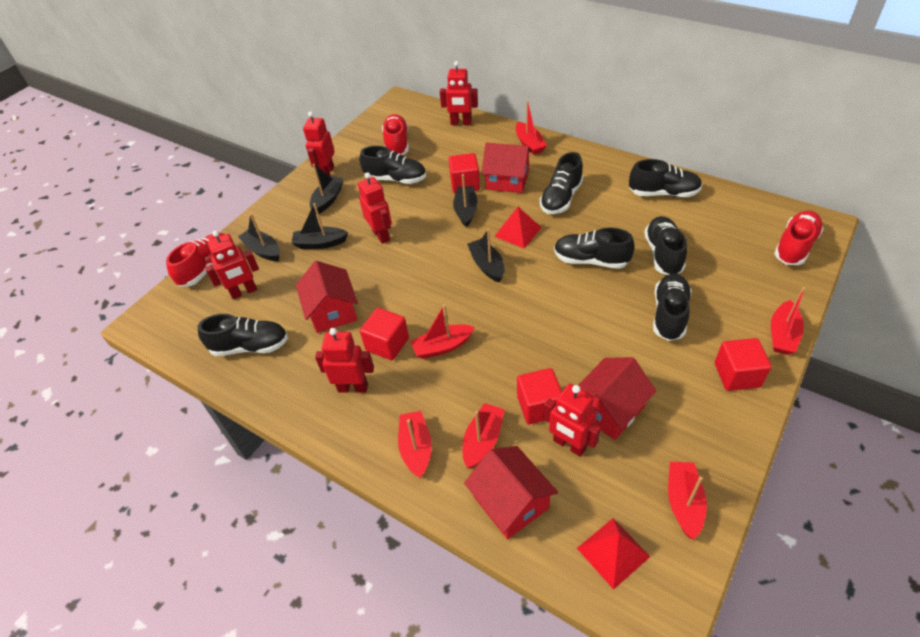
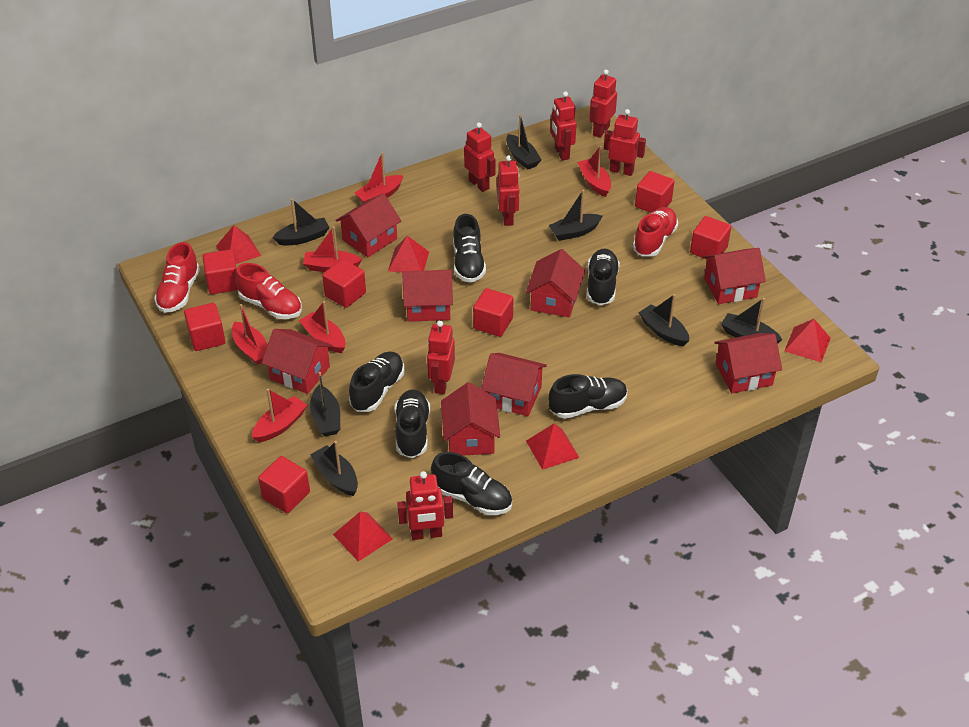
black boat: [238,214,280,261] [291,203,348,249] [310,164,344,215] [453,174,478,227] [467,229,504,283] = 5 -> [272,199,330,246] [310,372,340,436] [310,441,358,496] [506,114,542,169] [548,190,603,241] [638,294,689,346] [721,298,782,344] = 7
black shoe: [198,314,288,356] [360,146,426,184] [540,152,583,214] [554,228,635,269] [629,159,702,197] [644,216,687,275] [653,273,692,341] = 7 -> [349,351,405,412] [395,389,430,458] [431,452,512,515] [453,214,486,283] [548,374,627,419] [587,249,620,305] = 6
red cube: [360,308,409,361] [449,153,480,193] [517,368,562,424] [715,338,771,391] = 4 -> [184,303,225,351] [202,249,238,294] [258,456,310,513] [322,259,366,308] [473,288,514,337] [635,171,674,213] [690,216,731,259] = 7
red house: [296,261,358,333] [464,446,558,539] [481,143,532,193] [578,357,656,440] = 4 -> [262,329,333,394] [335,193,401,257] [402,270,453,322] [441,382,500,455] [481,353,547,416] [526,249,585,317] [703,248,766,304] [714,333,782,393] = 8
red pyramid: [494,207,542,248] [577,518,650,590] = 2 -> [216,225,261,264] [333,512,393,562] [388,236,429,273] [526,424,579,470] [784,319,831,362] = 5
red robot: [205,230,259,299] [303,111,335,176] [315,328,374,393] [358,172,392,244] [440,61,478,125] [543,384,601,457] = 6 -> [397,471,453,540] [427,320,455,394] [464,123,495,192] [497,155,520,226] [551,91,577,160] [589,69,617,138] [604,109,646,176] = 7

